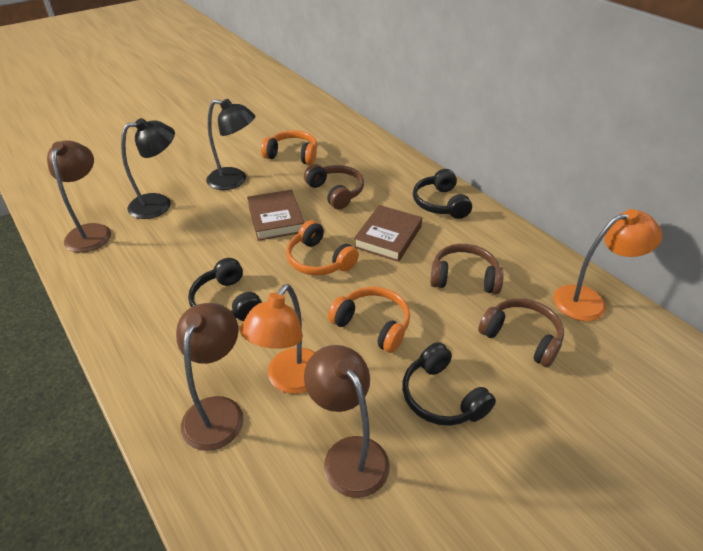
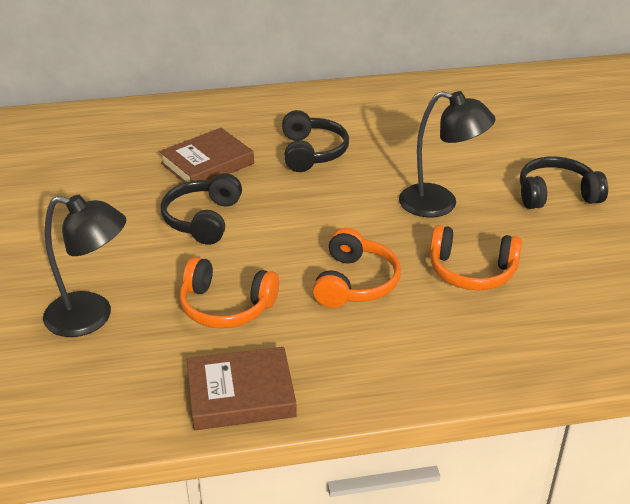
brown headphones: [304,164,364,210] [430,244,504,294] [478,298,564,368] = 3 -> none = 0
brown lamp: [47,140,111,253] [176,303,243,451] [304,345,390,498] = 3 -> none = 0
orange lamp: [240,284,315,394] [554,209,662,321] = 2 -> none = 0

